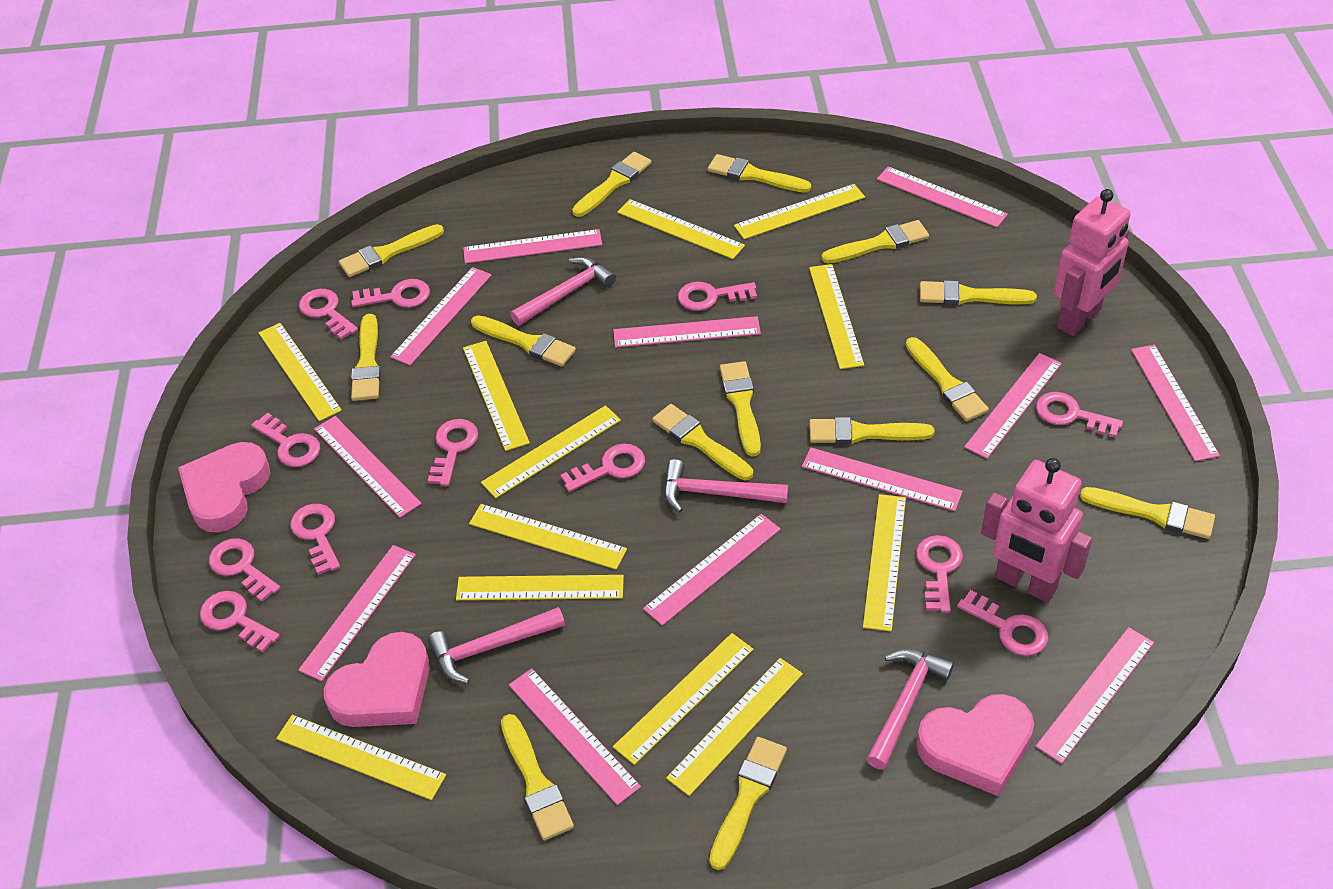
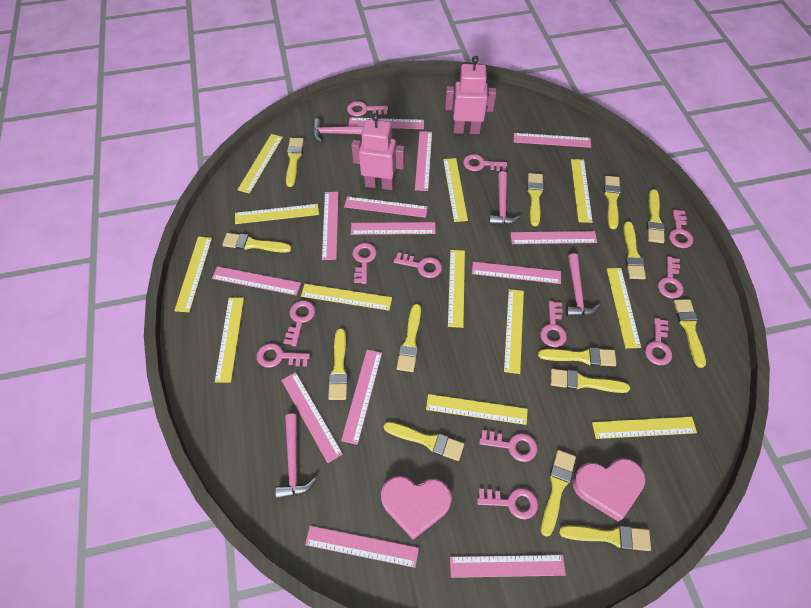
pink heart: [178,442,270,533] [324,632,430,727] [916,694,1034,796] = 3 -> [381,476,452,540] [572,458,645,521] = 2
pink ruler: [299,545,416,681] [314,416,422,518] [390,267,492,365] [463,229,602,263] [509,668,641,805] [613,316,761,347] [643,514,781,625] [802,448,963,511] [877,166,1008,227] [964,353,1062,459] [1035,627,1154,764] [1131,345,1220,461] = 12 -> [212,266,301,296] [281,372,343,463] [305,526,419,568] [322,192,339,260] [341,350,382,445] [344,196,428,218] [349,118,424,129] [351,222,436,235] [415,131,432,191] [450,555,566,578] [472,262,561,284] [510,231,597,244] [514,133,591,148] = 13

